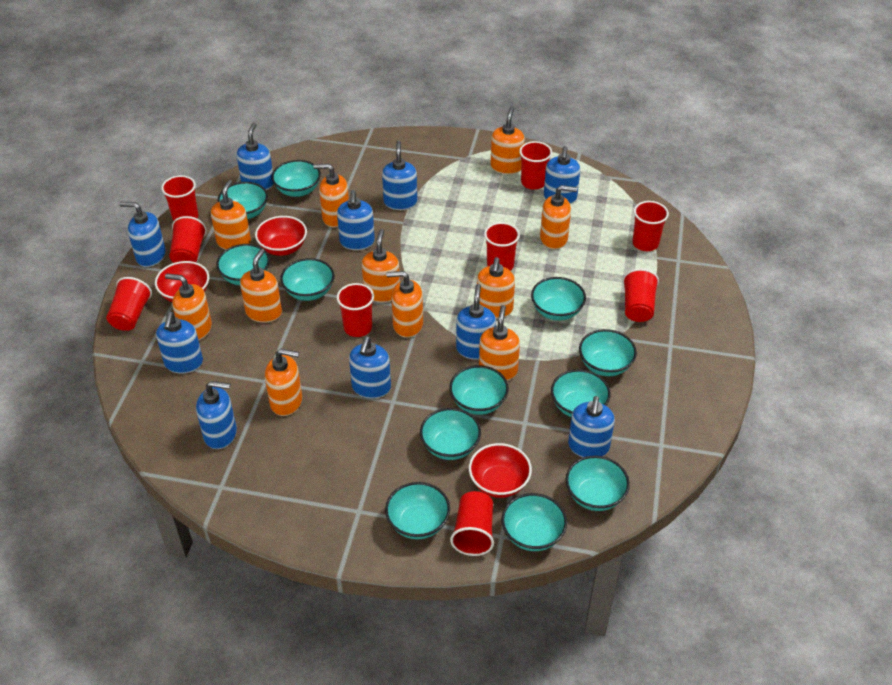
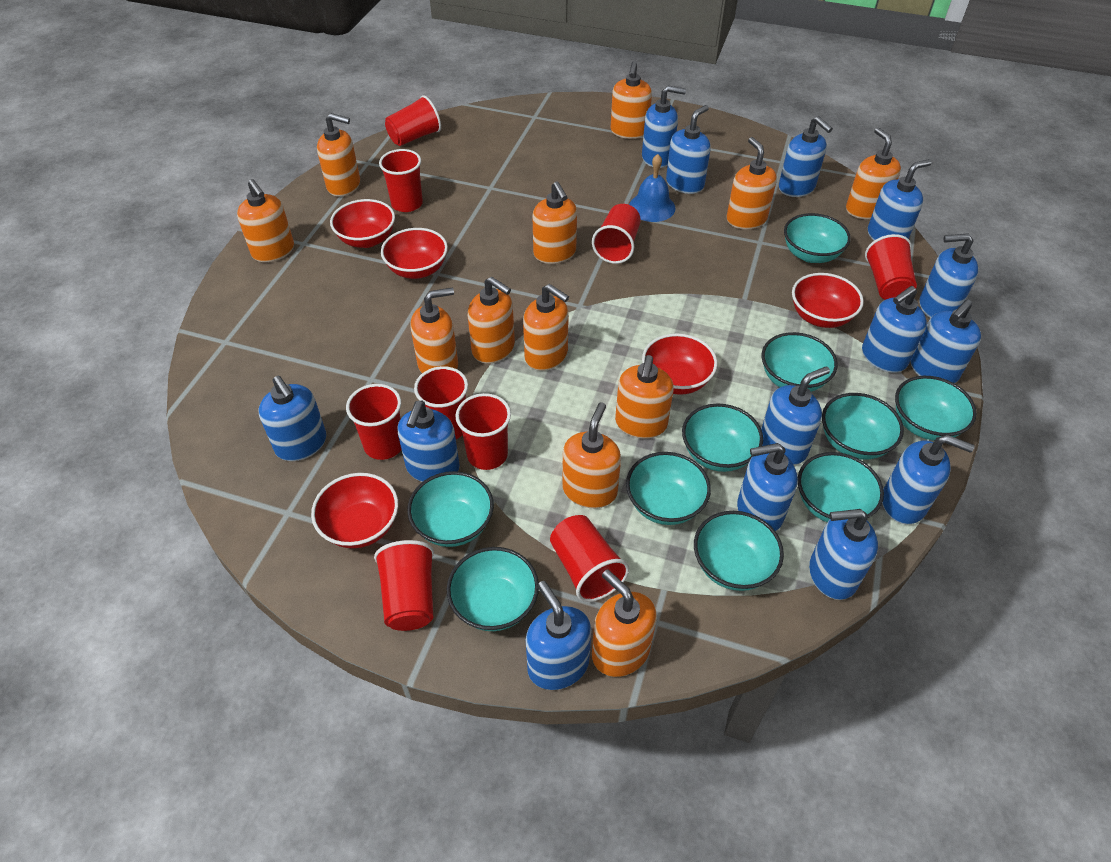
blue bell: none = 0 -> [629,154,676,222] = 1
blue soap dispenser: [120,202,166,267] [156,312,203,374] [196,381,237,449] [237,123,274,190] [337,190,375,250] [349,336,391,398] [382,141,417,210] [456,284,496,360] [544,146,580,204] [568,396,615,457] = 10 -> [259,376,326,461] [397,401,460,482] [526,581,592,690] [642,86,686,168] [666,105,711,194] [737,443,798,531] [761,366,830,465] [779,116,833,197] [809,509,878,600] [862,286,927,373] [868,159,932,241] [882,435,975,524] [911,300,981,383] [919,233,978,318] = 14
orange soap dispenser: [165,273,212,340] [211,180,251,250] [240,249,282,323] [265,349,302,416] [313,164,349,228] [362,229,400,303] [386,271,423,338] [477,257,515,318] [479,305,520,381] [490,107,525,175] [540,185,577,249] = 11 -> [237,179,294,262] [317,113,360,197] [410,288,458,373] [468,277,515,364] [523,284,569,371] [532,182,577,264] [562,402,621,508] [592,569,657,677] [611,61,652,139] [615,355,674,439] [727,137,777,229] [846,128,901,219] = 12
red bowl: [155,261,209,302] [255,216,307,256] [469,443,532,498] = 3 -> [311,473,398,548] [330,199,395,248] [381,228,448,279] [642,333,717,395] [792,273,864,328] = 5
turquoise bowl: [216,244,270,285] [218,182,268,219] [272,160,321,197] [280,258,334,301] [385,482,450,539] [420,408,481,460] [449,365,509,415] [501,493,567,551] [531,277,586,321] [551,369,610,417] [566,456,630,511] [579,329,637,376] = 12 -> [407,471,494,547] [447,547,539,631] [626,452,711,525] [682,404,763,472] [694,511,784,591] [762,332,838,392] [784,213,851,263] [798,452,884,522] [822,393,904,460] [895,376,977,441] = 10

